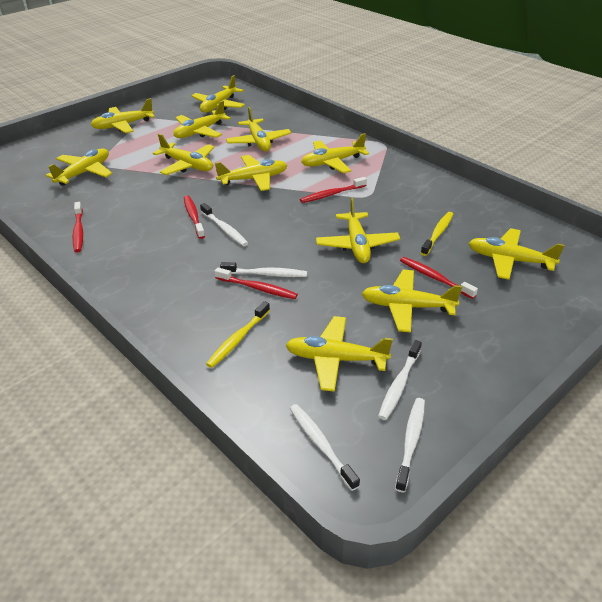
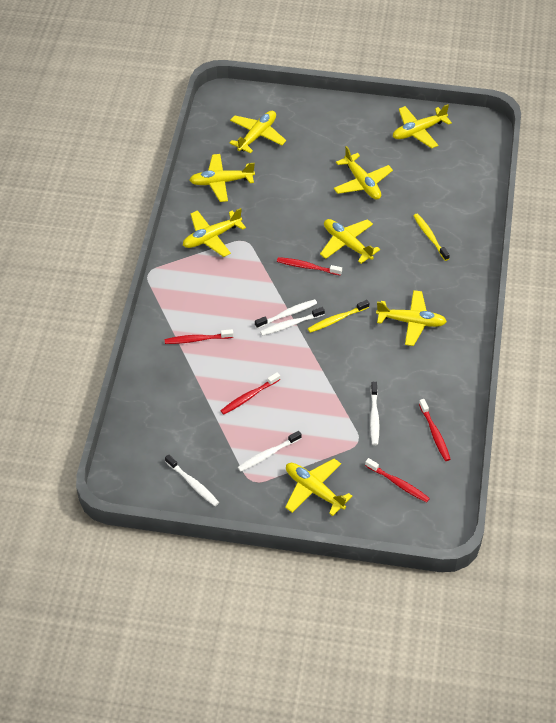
yellow plane: [46,148,112,186] [91,98,155,133] [153,134,214,175] [173,101,231,138] [192,75,245,113] [215,155,288,191] [226,107,291,151] [286,316,393,392] [301,133,369,173] [316,197,400,263] [361,269,462,333] [469,228,564,280] = 12 -> [183,208,246,257] [190,154,255,202] [230,111,286,154] [285,459,352,516] [320,219,380,264] [334,146,393,200] [376,290,447,346] [393,104,452,148] = 8

